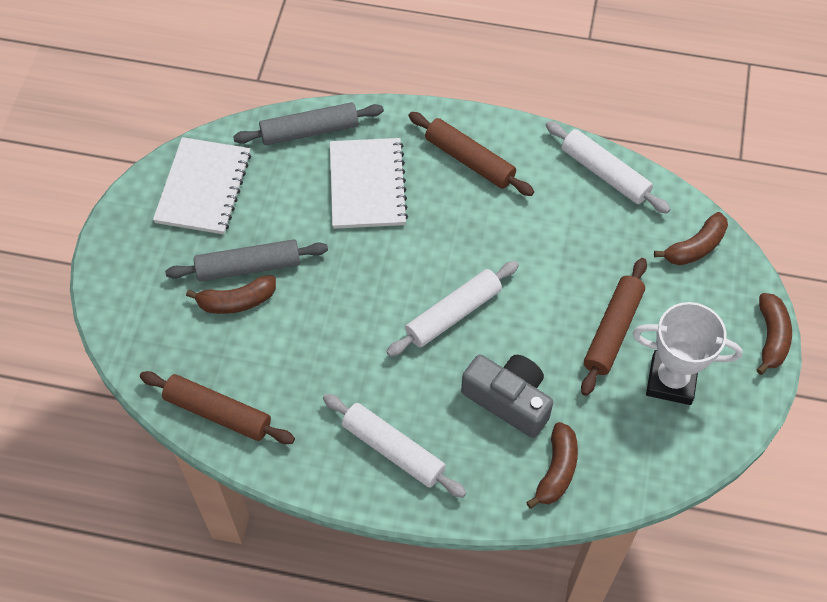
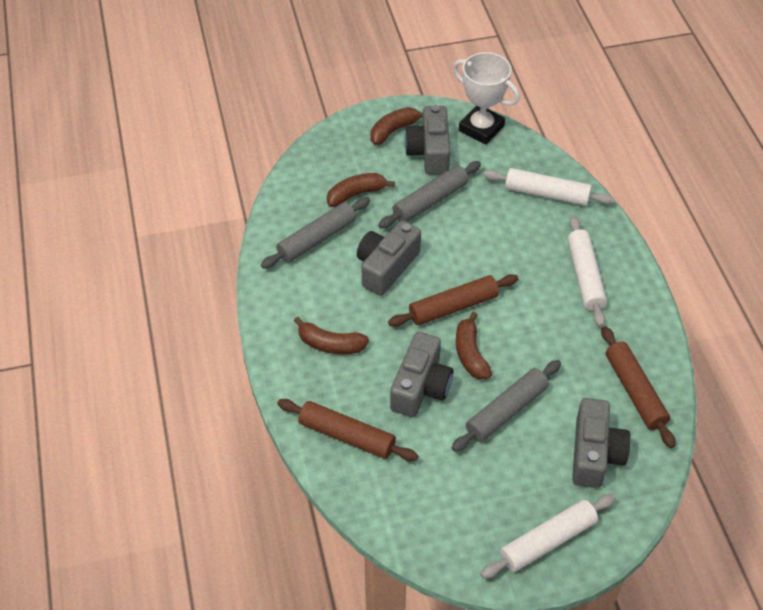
grey camera: [461,354,553,438] = 1 -> [357,221,421,296] [390,332,454,417] [404,105,450,175] [572,398,631,488] = 4
grey rolling pin: [165,239,328,282] [233,102,384,145] = 2 -> [261,197,370,269] [378,161,481,228] [452,360,561,452] = 3
white notebook: [153,137,251,235] [330,138,408,229] = 2 -> none = 0

